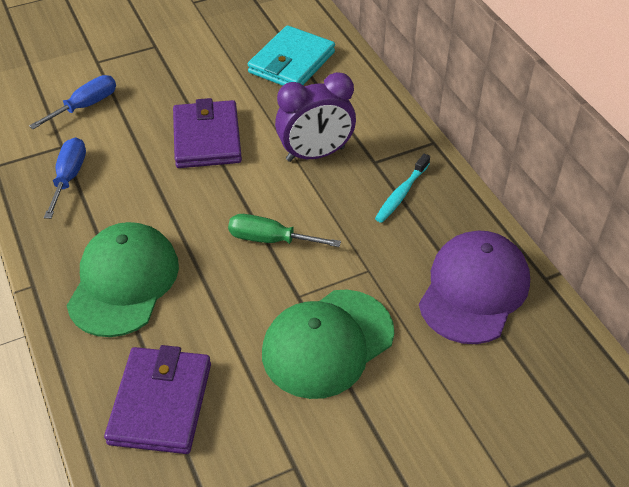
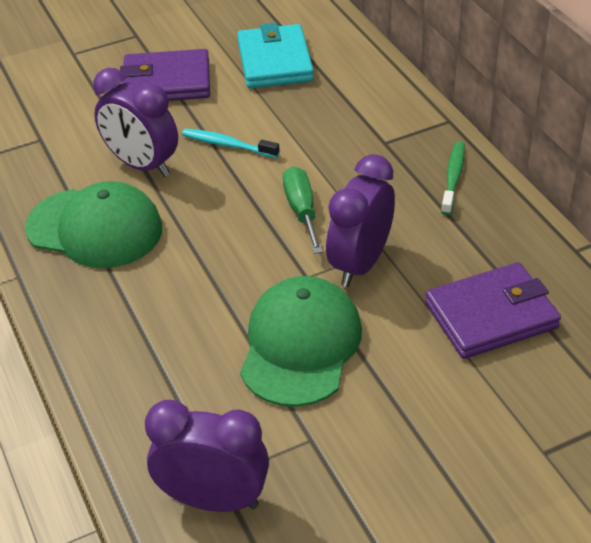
blue screwdriver: [29,75,116,129] [44,137,86,219] = 2 -> none = 0
green toothbrush: none = 0 -> [441,141,465,215] = 1
purple cap: [419,230,530,344] = 1 -> none = 0
purple clock: [275,72,356,162] = 1 -> [93,68,178,177] [145,400,269,512] [326,154,395,287] = 3

